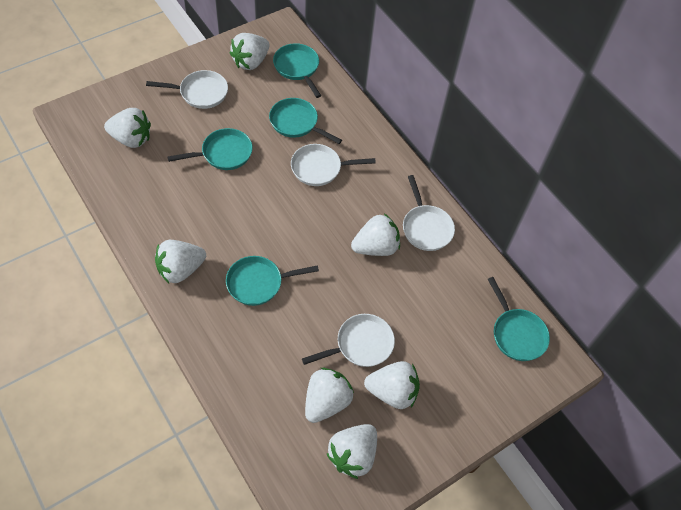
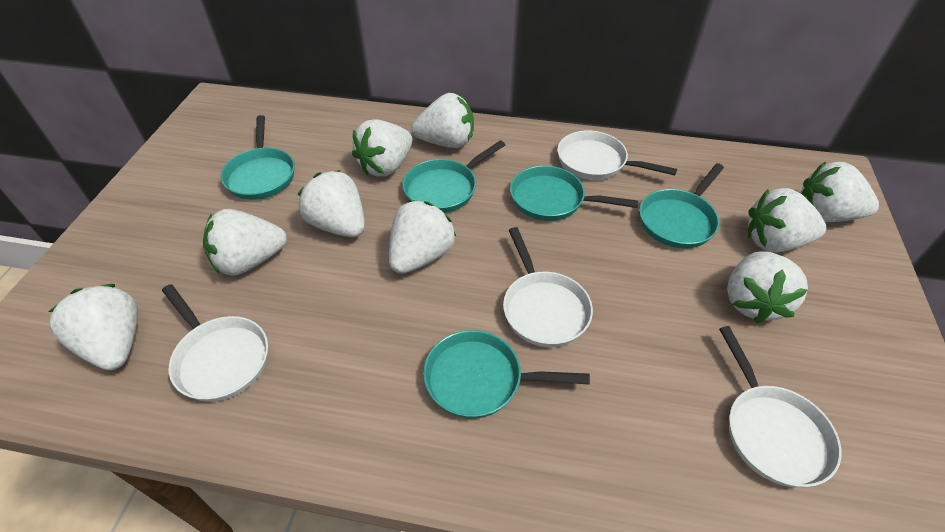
white strawberry: [104,108,151,148] [155,240,206,283] [230,33,270,70] [305,368,354,423] [327,424,377,479] [351,214,400,256] [364,361,420,409] = 7 -> [48,284,138,370] [203,209,287,276] [298,170,365,237] [352,119,413,177] [389,200,456,274] [412,93,474,148] [727,251,808,323] [747,188,826,252] [801,162,879,222] = 9

